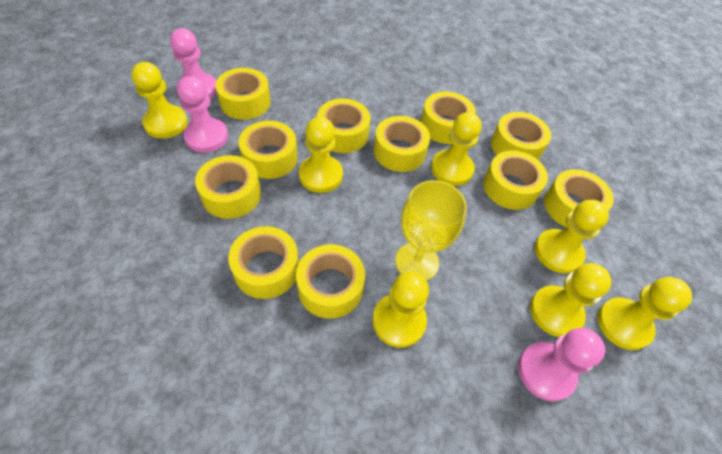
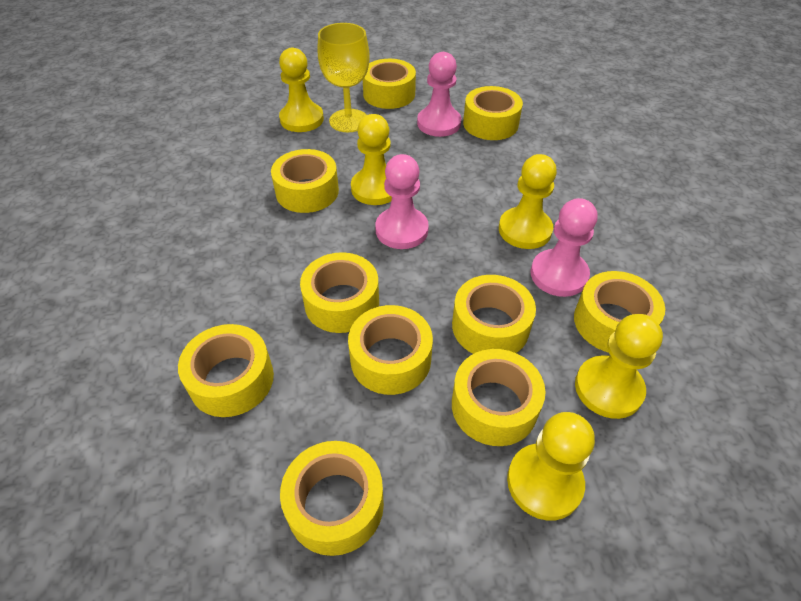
yellow pawn: [131,62,188,138] [299,117,343,193] [372,271,429,348] [431,112,482,186] [530,263,612,337] [535,200,609,274] [598,277,692,350] = 7 -> [279,48,324,132] [351,114,392,205] [499,154,557,249] [507,412,595,521] [575,314,663,419] = 5
yellow tape: [195,155,261,219] [216,68,271,120] [228,226,299,299] [238,121,298,179] [296,244,365,319] [317,99,371,153] [374,116,430,172] [421,91,476,144] [483,151,548,210] [491,112,551,160] [544,169,614,227] = 11 -> [178,324,274,417] [271,149,339,213] [280,441,384,556] [300,252,379,333] [348,305,433,395] [363,59,416,109] [452,275,536,354] [452,349,545,446] [463,86,523,140] [574,271,665,353] = 10

